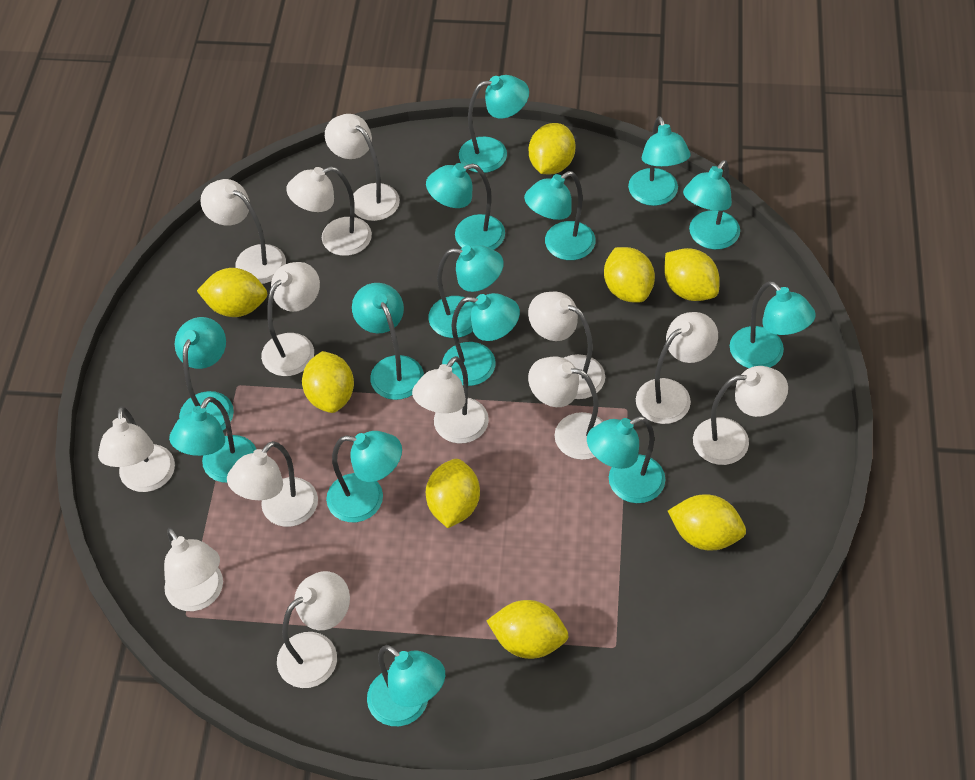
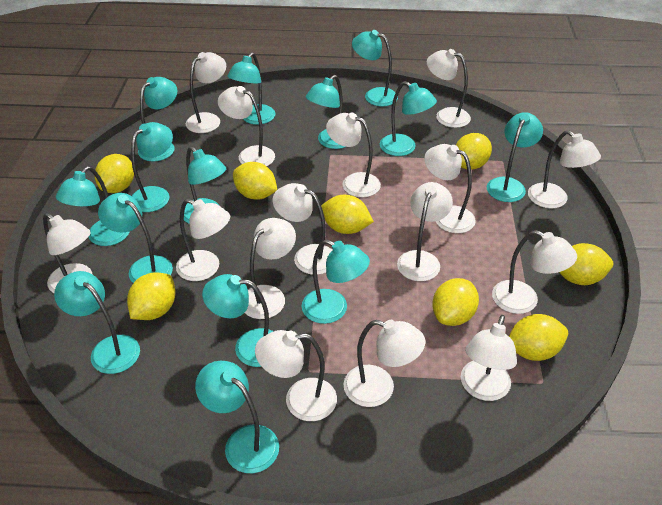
white lamp: [98,406,175,492] [164,528,223,611] [200,179,286,284] [227,441,318,527] [261,262,320,376] [277,571,350,688] [286,167,372,256] [325,114,400,221] [412,356,489,444] [528,292,605,399] [528,356,603,460] [636,312,718,424] [693,366,788,465] = 13 -> [43,213,92,293] [176,199,230,281] [186,52,226,133] [218,86,275,166] [245,218,296,319] [255,330,337,421] [273,183,332,275] [326,112,381,197] [344,320,425,407] [397,182,453,281] [424,144,476,233] [427,49,471,128] [461,315,517,401] [492,230,577,314] [528,131,601,208] = 15

